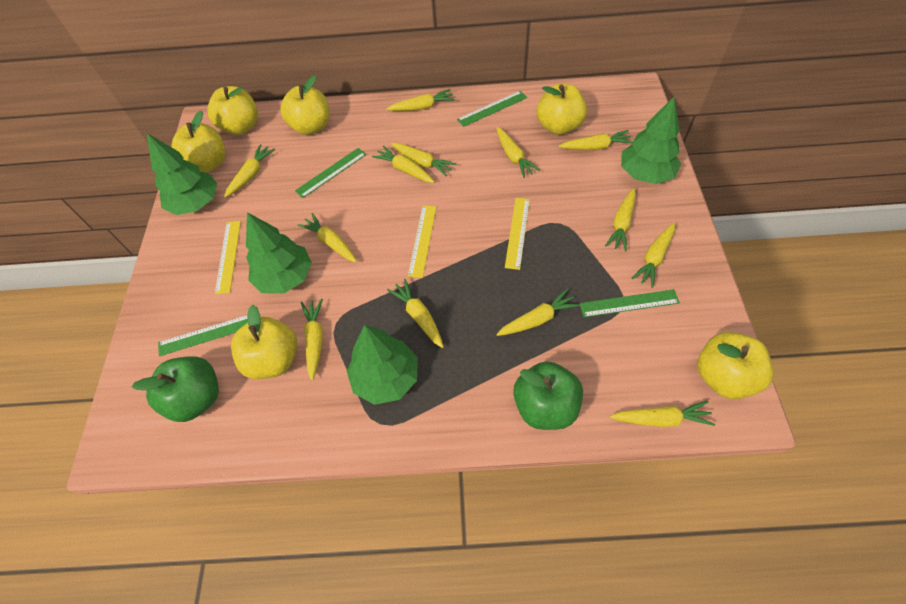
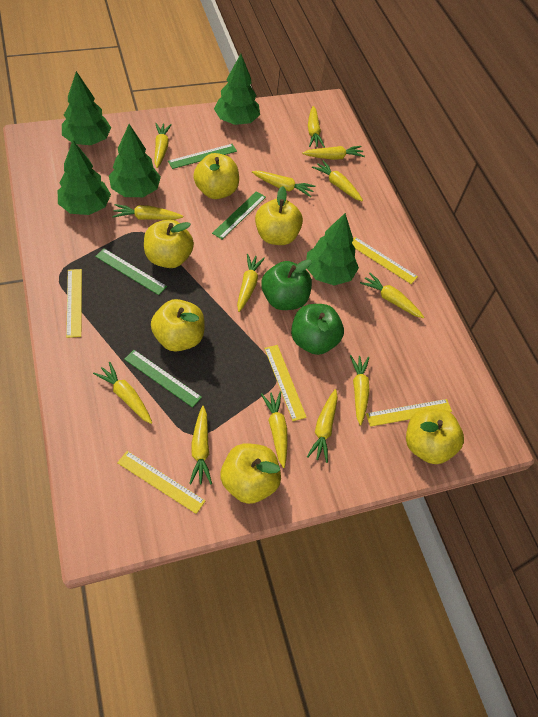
green tree: [147,133,217,215] [246,212,312,294] [347,325,418,405] [621,97,681,184] = 4 -> [58,140,111,215] [62,71,111,145] [109,124,161,197] [214,54,260,125] [306,213,359,286] = 5
yellow ruler: [215,221,241,294] [408,206,436,278] [505,198,530,270] = 3 -> [66,269,82,338] [117,451,205,514] [264,345,307,421] [352,237,418,284] [366,399,452,427] = 5

